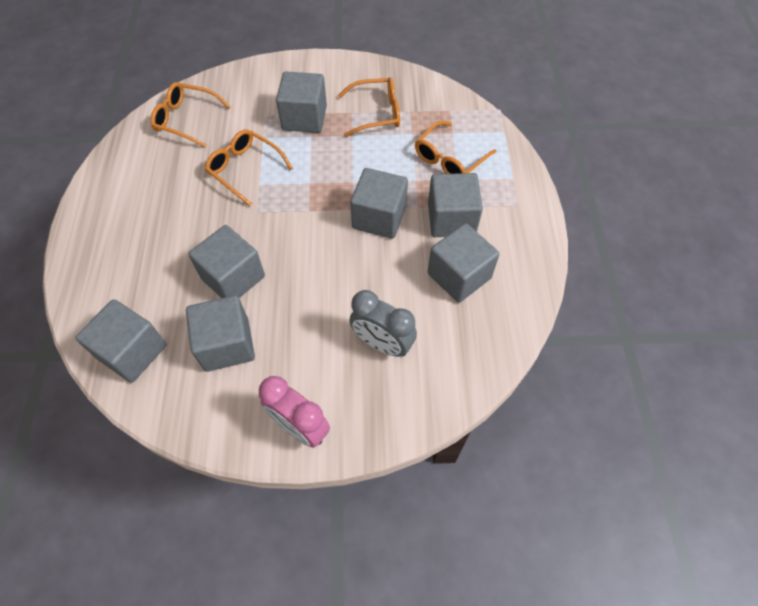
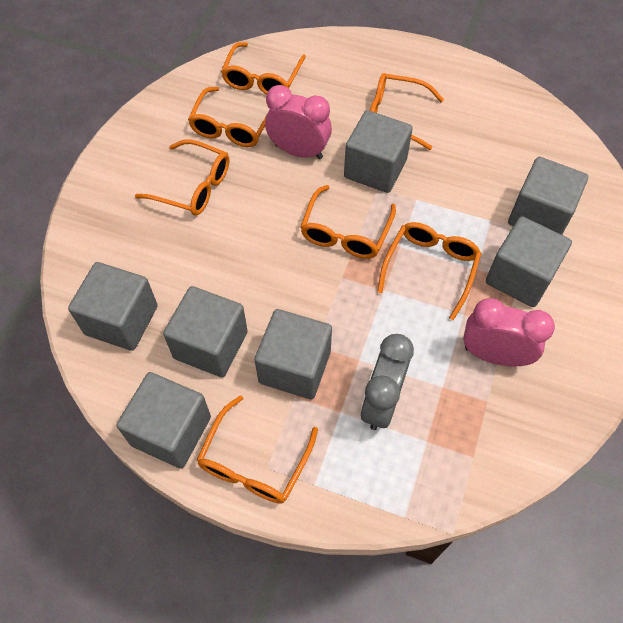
orange glasses: [151,82,231,147] [205,129,293,206] [338,77,400,137] [415,121,496,174] = 4 -> [135,139,229,216] [188,87,269,147] [197,395,318,504] [221,42,306,95] [300,185,396,259] [370,73,444,150] [377,222,482,320] = 7
pink clock: [259,376,330,448] = 1 -> [265,85,332,159] [463,298,555,367] = 2

